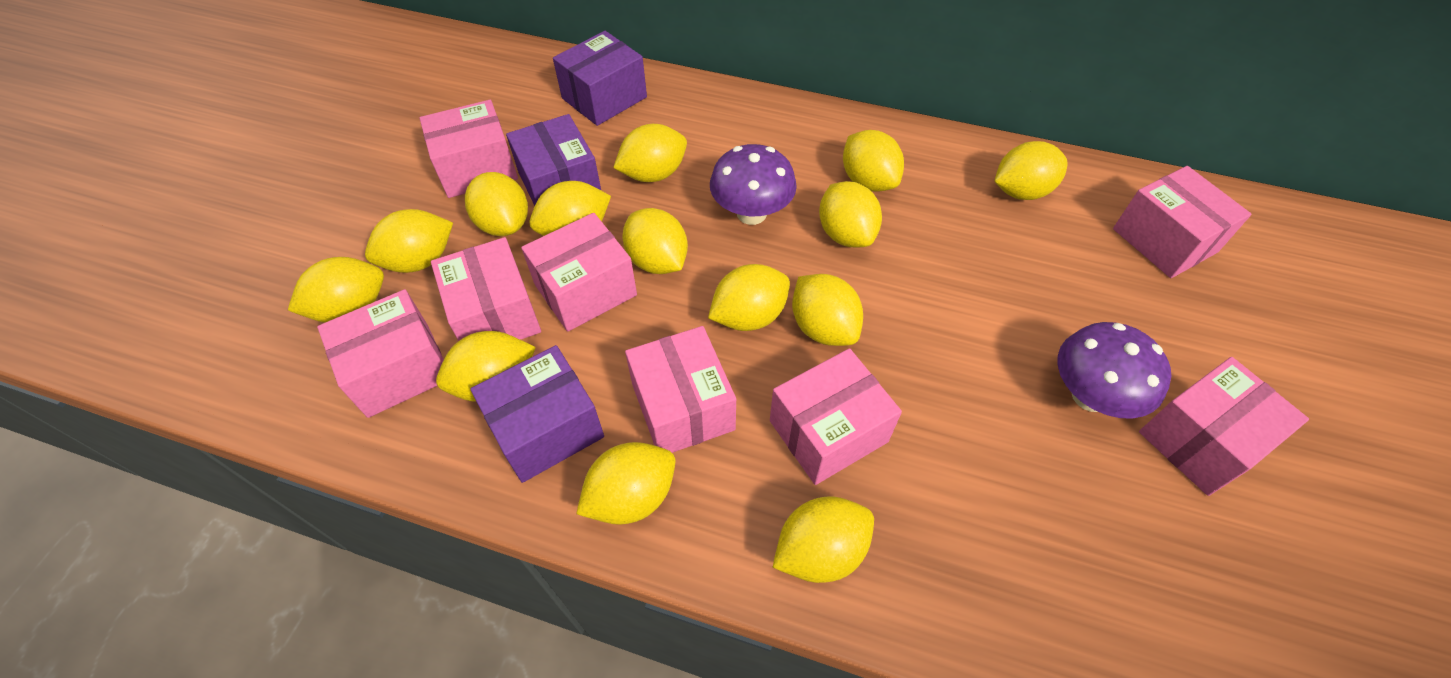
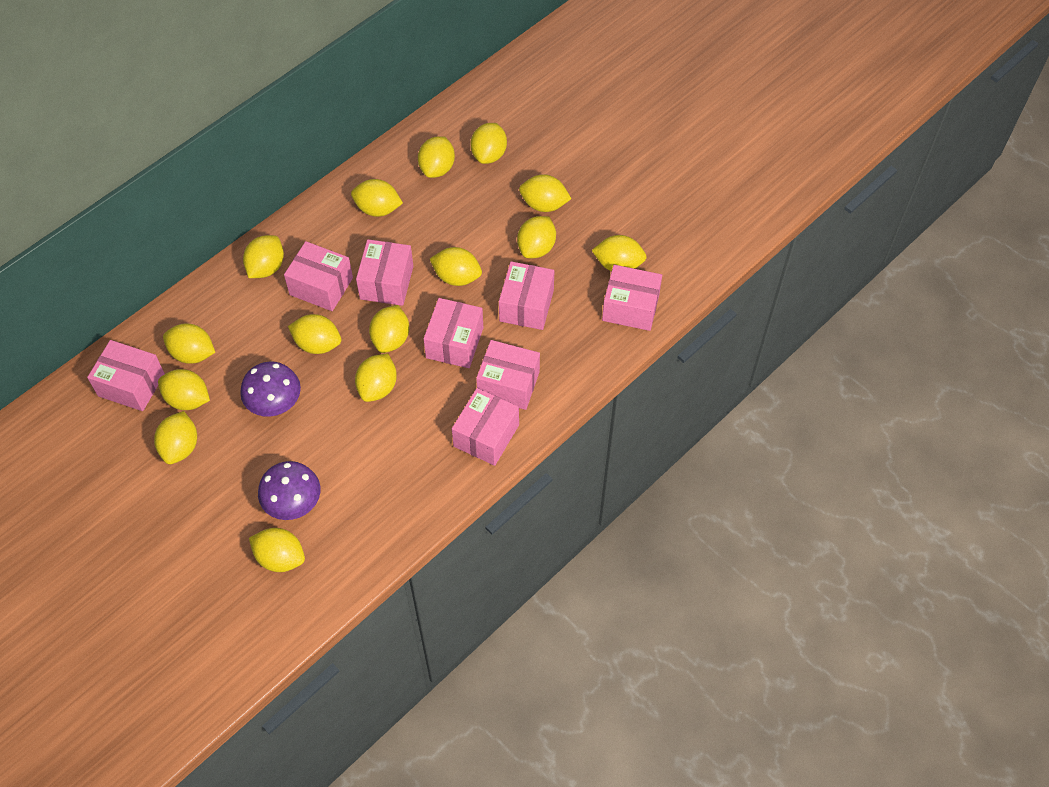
purple box: [470,345,604,483] [506,114,601,206] [553,31,647,126] = 3 -> none = 0
yellow lemon: [288,257,384,323] [365,209,453,273] [436,331,536,402] [465,172,528,236] [530,181,611,236] [576,442,676,525] [613,124,687,182] [622,208,688,274] [708,264,790,331] [773,496,874,583] [792,274,863,346] [819,181,882,248] [843,130,904,192] [994,141,1067,200] = 14 -> [154,411,197,464] [158,369,210,410] [163,324,215,364] [243,235,284,278] [249,528,305,572] [288,314,341,354] [351,179,403,217] [355,353,397,402] [369,305,409,353] [418,136,455,178] [430,247,482,286] [470,123,507,164] [517,216,556,258] [519,174,572,212] [591,235,647,271] = 15

